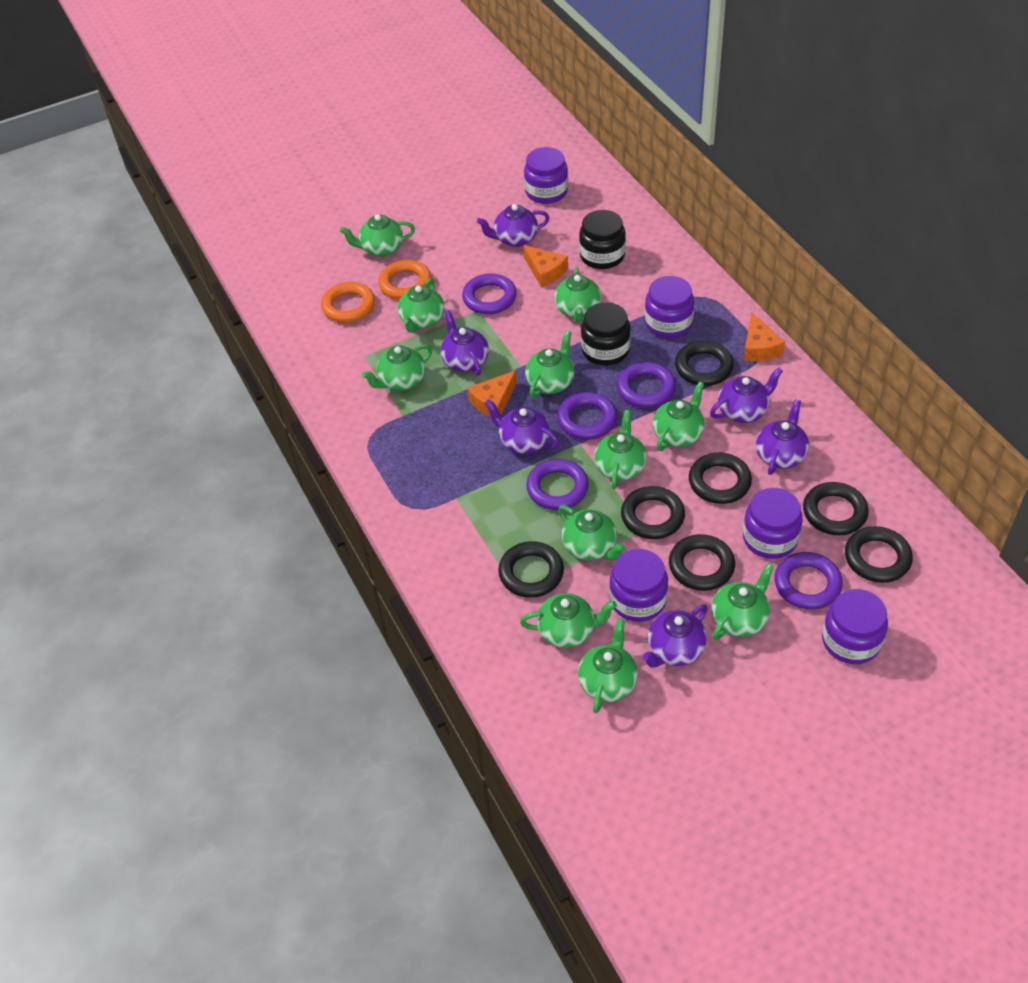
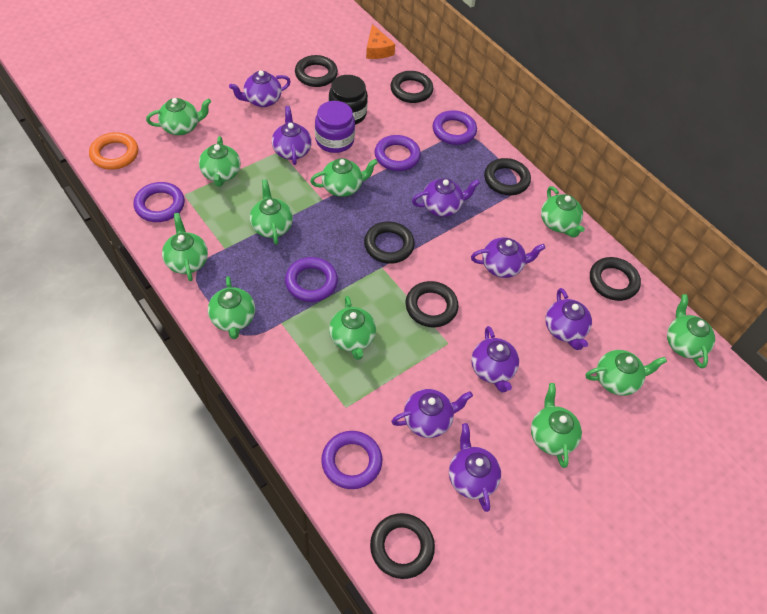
black jar: [579,210,626,269] [581,302,631,365] = 2 -> [329,75,368,125] = 1
orange cheese: [468,370,517,417] [523,245,568,287] [743,313,785,361] = 3 -> [366,24,395,59] = 1
orange ring: [321,282,375,323] [378,260,432,300] = 2 -> [89,132,138,170] = 1
purple jar: [524,147,568,204] [609,549,668,622] [645,276,694,338] [743,488,803,559] [822,589,888,664] = 5 -> [315,101,355,153] = 1
purple teapot: [440,310,489,376] [477,204,550,247] [485,399,559,454] [642,605,708,667] [710,368,783,423] [756,399,809,475] = 6 -> [229,70,291,107] [272,106,312,165] [391,389,473,438] [412,178,480,217] [449,423,501,512] [471,237,545,278] [471,326,519,392] [545,288,592,350] = 8

